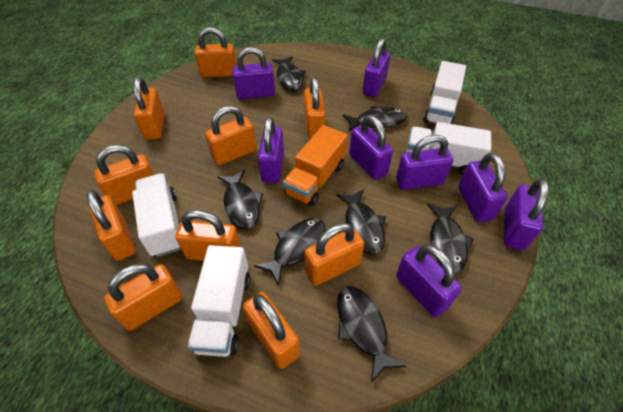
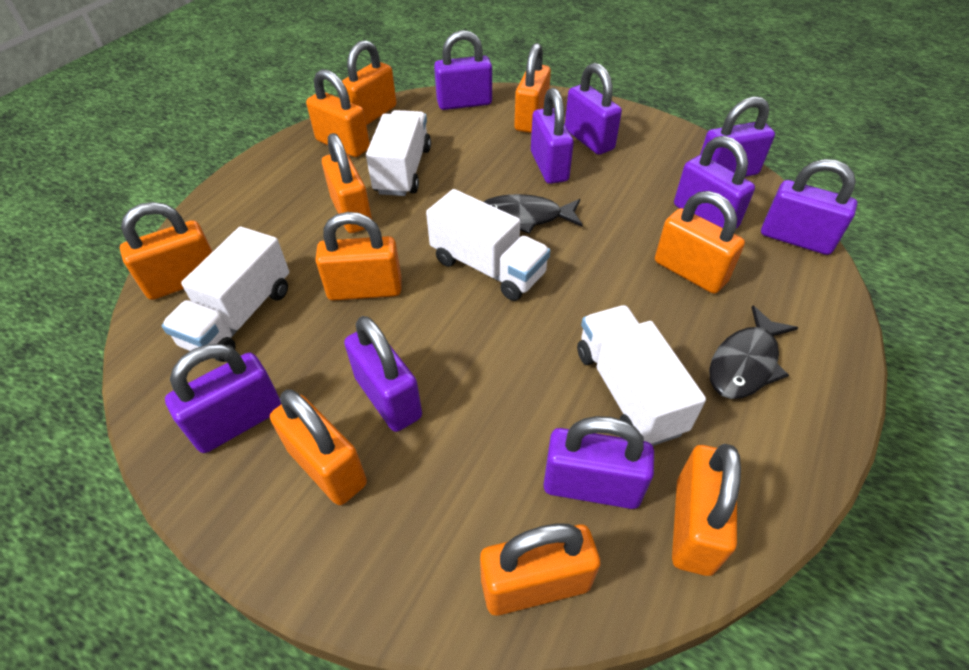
black fish: [218,170,263,229] [254,218,326,286] [272,56,306,91] [336,189,386,255] [337,286,406,382] [343,106,408,131] [427,204,474,273] = 7 -> [484,194,583,234] [709,305,798,399] = 2
orange truck: [283,125,348,206] = 1 -> none = 0
purple padlock: [232,47,275,99] [258,117,284,183] [349,115,393,180] [363,38,390,97] [396,135,453,190] [396,245,462,317] [458,153,508,222] [504,179,549,250] = 8 -> [165,344,281,453] [344,316,422,432] [434,30,492,110] [531,88,574,184] [543,416,654,509] [565,63,622,155] [674,136,755,229] [700,96,775,177] [761,159,857,255] = 9

